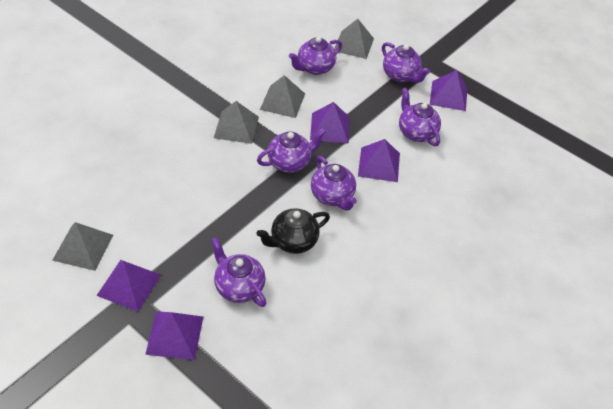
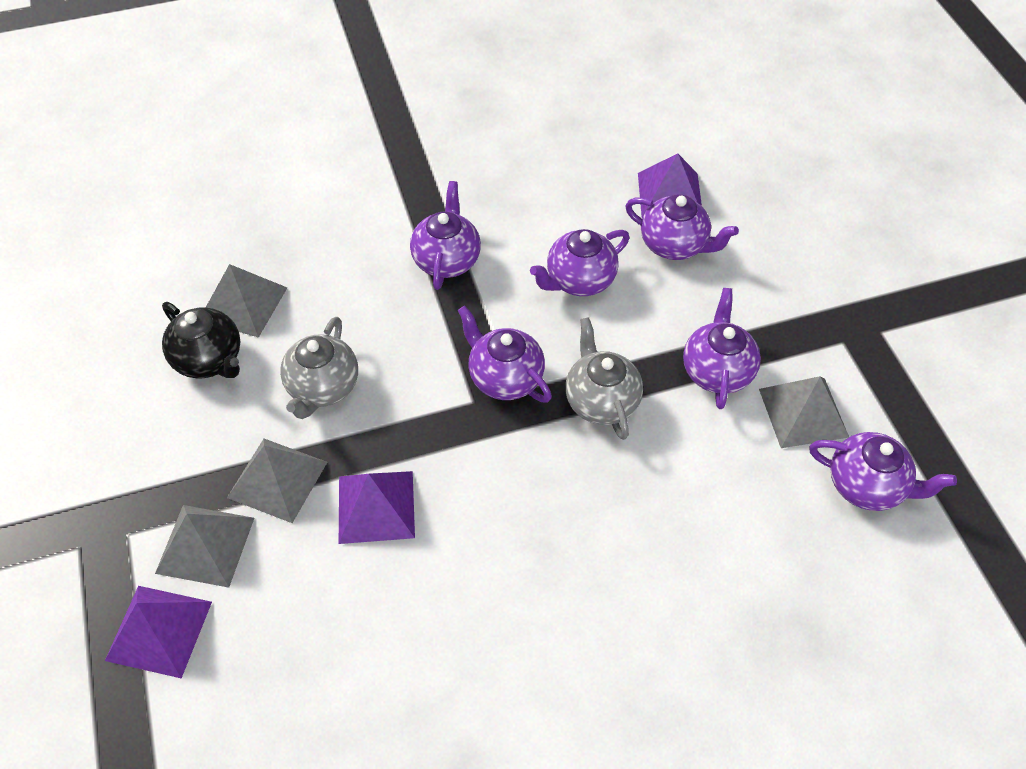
grey teapot: none = 0 -> [280,317,358,419] [565,317,643,440] = 2
purple pyramid: [96,260,161,312] [145,311,203,360] [310,102,349,144] [358,139,400,182] [430,70,468,111] = 5 -> [105,586,212,678] [339,471,415,544] [638,154,702,218] = 3

